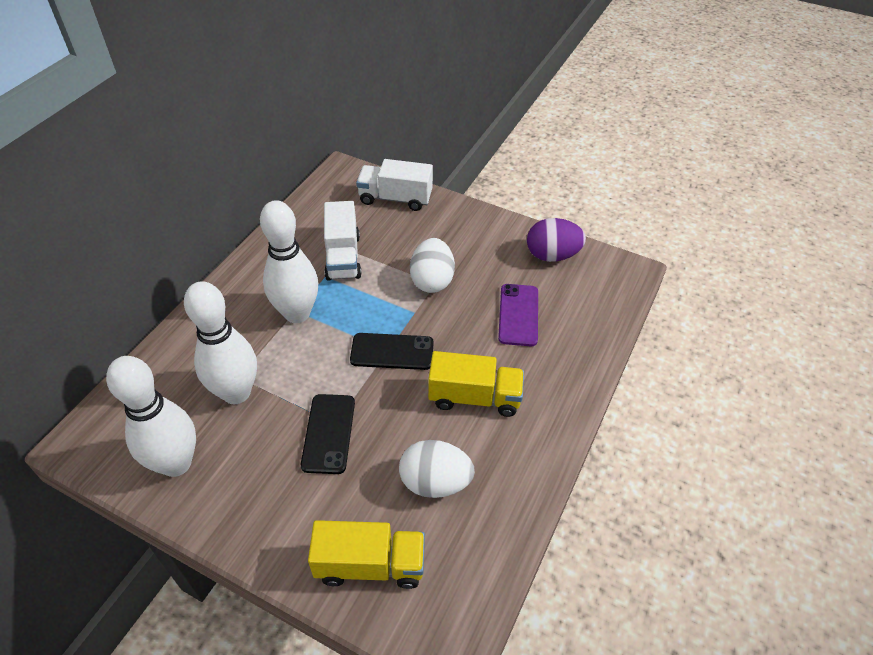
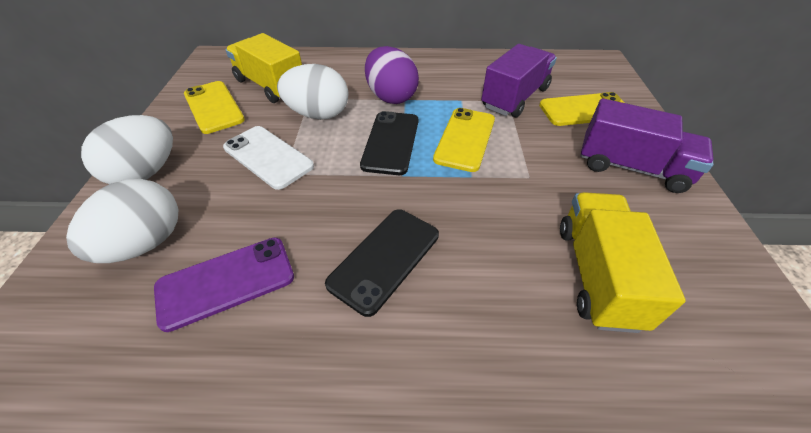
purple truck: none = 0 -> [481,44,557,118] [580,98,714,193] = 2
white bowling pin: [106,356,196,477] [184,281,257,404] [260,200,318,323] = 3 -> none = 0
white egg: [399,440,475,498] [410,238,455,293] = 2 -> [66,179,178,263] [81,115,173,184] [277,64,348,120] = 3
white phone: none = 0 -> [223,126,314,190] = 1
white truck: [324,201,362,281] [356,159,433,211] = 2 -> none = 0
yellow phone: none = 0 -> [184,81,245,134] [433,108,495,172] [539,92,624,126] = 3

